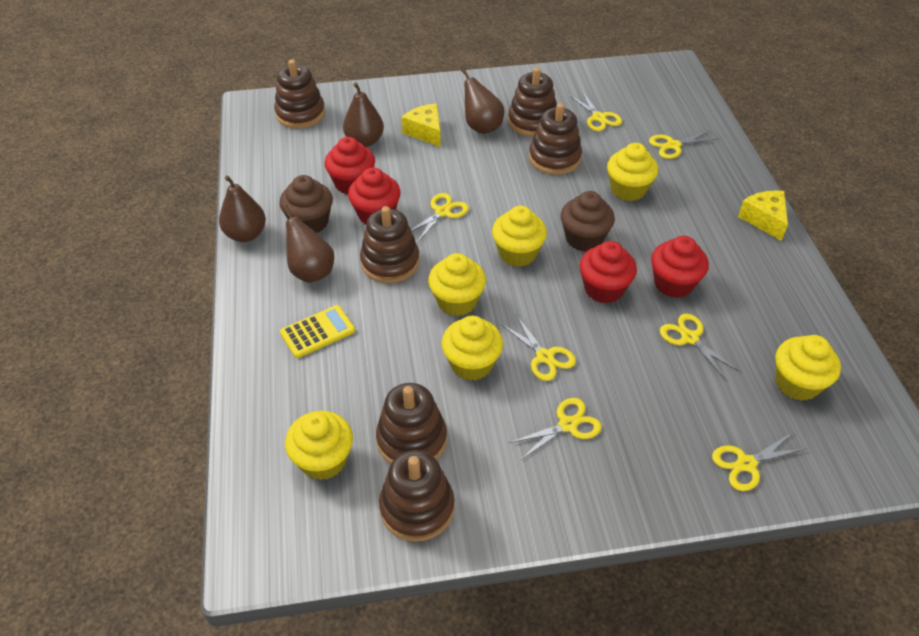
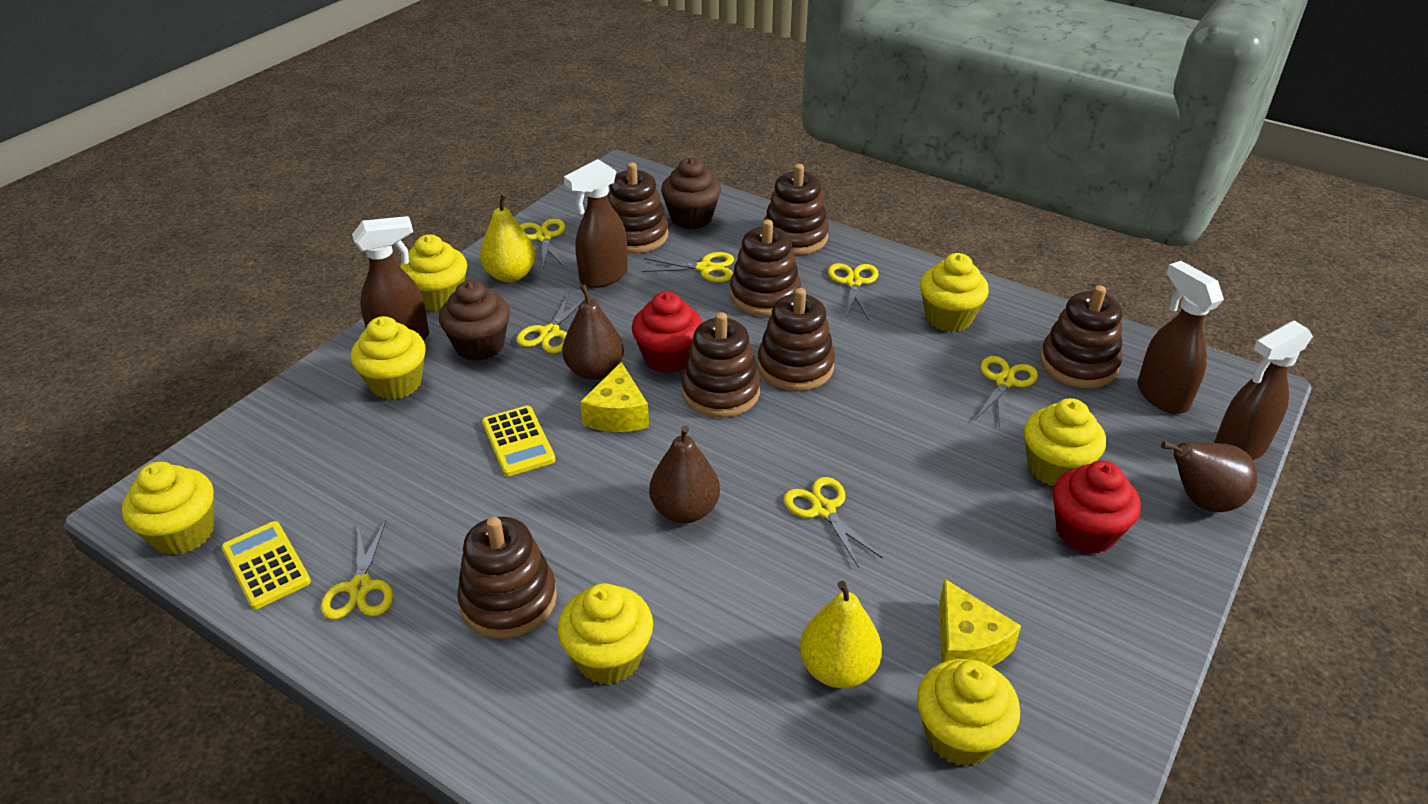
brown pear: [219,175,266,242] [283,205,334,283] [343,83,384,147] [461,68,504,134] = 4 -> [562,284,624,380] [649,425,720,523] [1161,442,1258,512] = 3
brown spray bottle: none = 0 -> [352,216,429,340] [564,159,628,288] [1137,261,1224,414] [1214,320,1313,460] = 4
brown stacking toy: [274,59,325,128] [360,206,420,283] [376,383,447,464] [379,450,455,542] [508,67,557,137] [529,103,582,175] = 6 -> [457,517,557,639] [608,162,668,253] [681,312,761,417] [730,219,801,316] [757,288,835,391] [764,164,829,255] [1040,285,1122,388] = 7
red cupcake: [325,137,375,194] [348,167,400,225] [579,241,637,303] [651,236,709,298] = 4 -> [632,291,702,373] [1052,461,1141,554] = 2
yellow calculator: [280,305,355,358] = 1 -> [221,521,311,609] [482,406,556,477] = 2
yellow cupcake: [285,411,353,480] [428,253,486,316] [441,316,503,381] [492,206,547,267] [607,143,658,201] [775,335,841,401] = 6 -> [122,462,214,555] [350,316,426,400] [400,234,467,312] [558,583,653,685] [917,659,1020,766] [920,253,989,332] [1024,398,1106,486] = 7
yellow pear: none = 0 -> [480,193,536,282] [800,581,882,688] = 2

